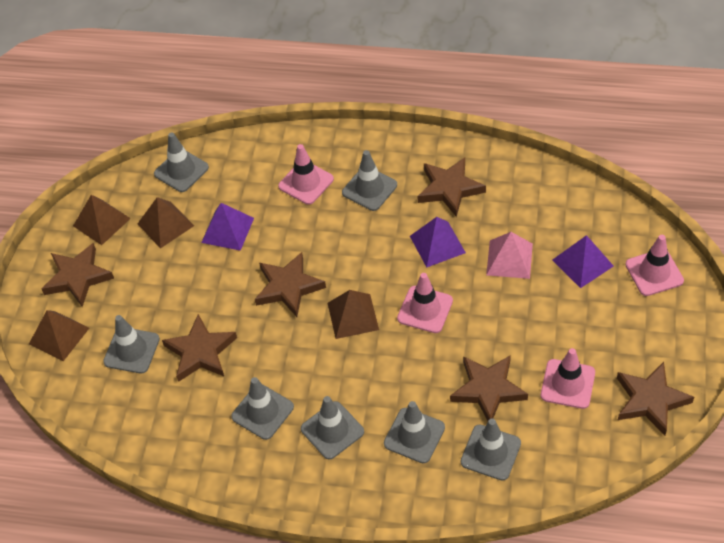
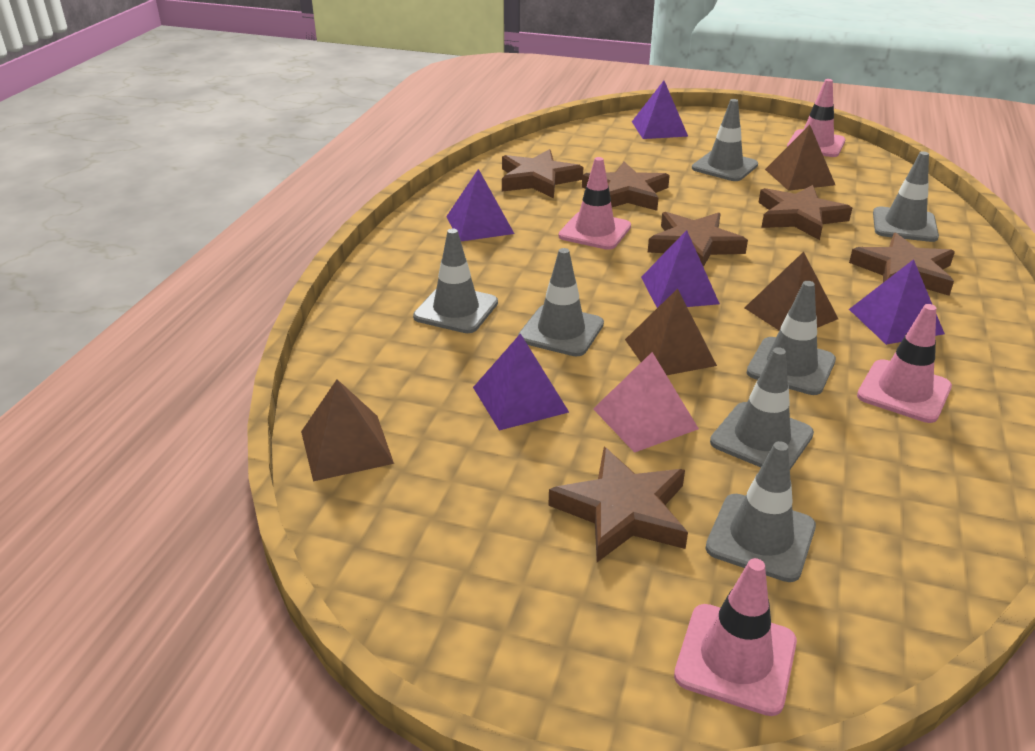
purple pyramid: [201,203,254,251] [410,217,466,267] [553,235,614,288] = 3 -> [446,169,514,241] [473,333,569,430] [632,81,688,139] [641,230,720,308] [849,259,945,345] = 5

